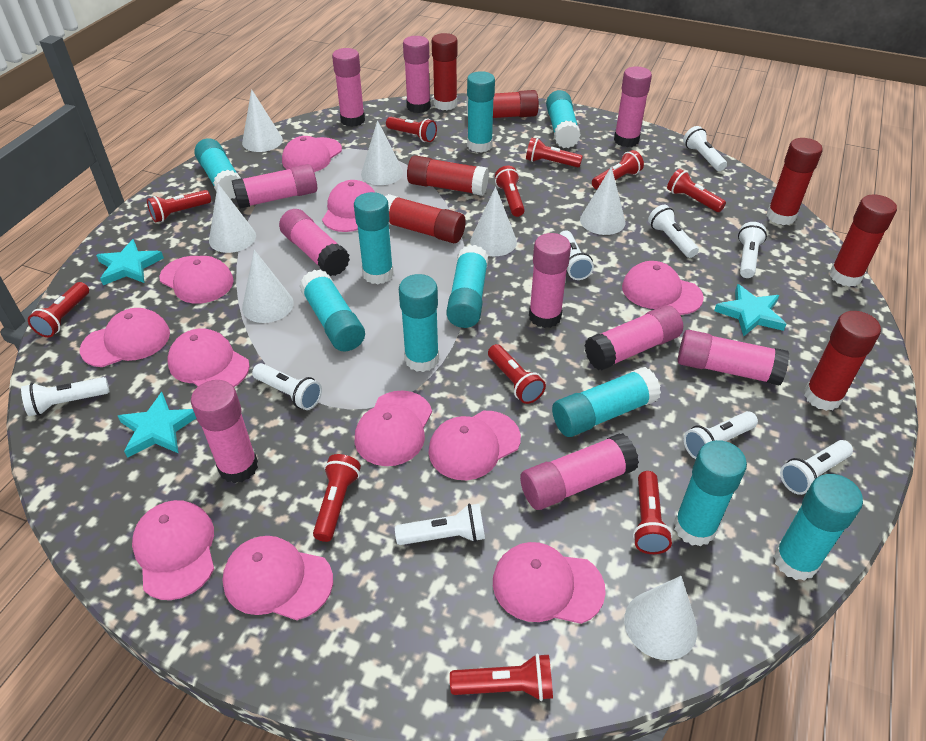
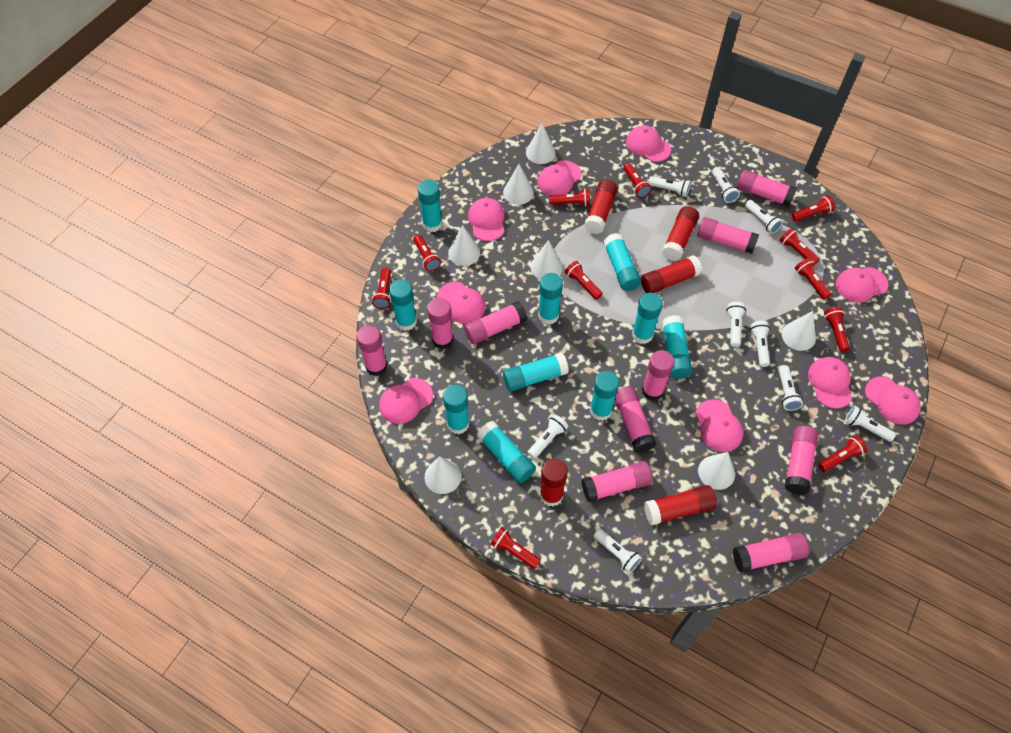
pink cap: [80,308,170,367] [132,500,214,600] [159,256,234,304] [168,328,250,387] [222,536,333,620] [282,136,342,172] [322,180,375,232] [355,391,432,466] [428,411,521,480] [493,542,606,624] [622,261,704,315] = 11 -> [379,378,433,424] [437,282,485,324] [468,198,505,241] [537,161,582,195] [626,125,671,162] [695,399,743,452] [808,357,852,409] [836,267,888,303] [865,376,921,425] = 9
red glue stick: [385,194,466,243] [407,155,489,196] [432,33,457,110] [467,90,539,118] [767,138,823,225] [804,311,881,411] [830,194,897,287] = 7 -> [540,459,568,506] [584,179,618,234] [641,255,702,293] [644,485,717,525] [662,206,699,261] = 5
turquoise star: [96,239,164,285] [118,392,196,458] [714,284,786,336] = 3 -> none = 0

